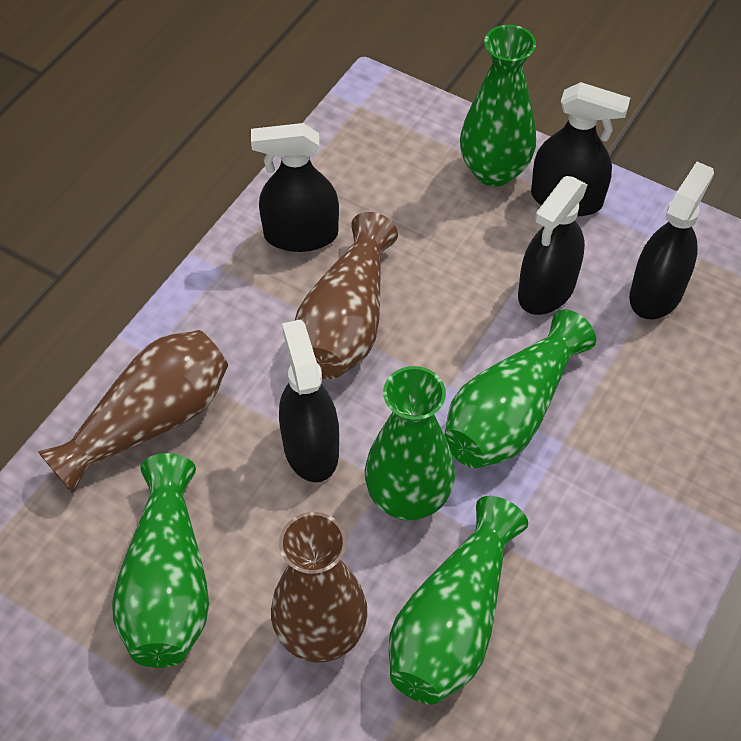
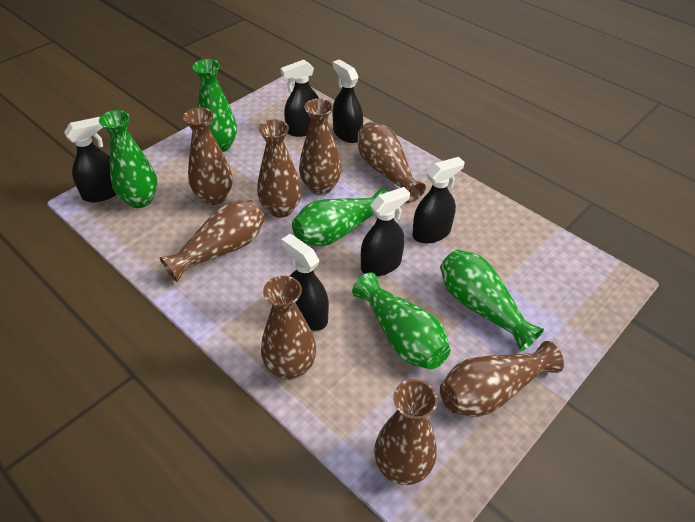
black spray bottle: [251,123,339,252] [279,319,339,482] [518,176,588,315] [531,82,630,216] [629,162,714,319] = 5 -> [64,117,116,202] [281,60,319,137] [281,234,329,331] [332,59,363,143] [361,187,410,276] [412,157,465,244] = 6
brown vase: [38,330,228,494] [271,512,368,663] [295,212,398,379] = 3 -> [160,200,265,282] [183,107,232,205] [257,120,302,218] [261,276,316,380] [299,98,342,195] [358,122,426,203] [374,379,438,485] [440,341,564,417] = 8

